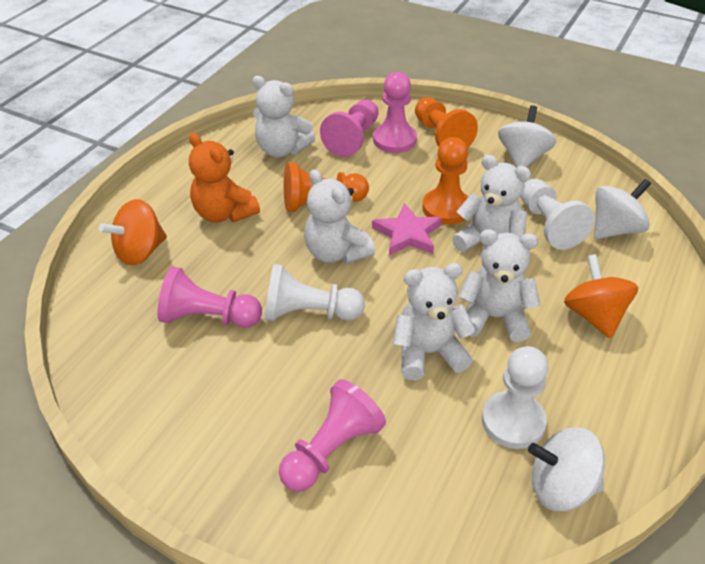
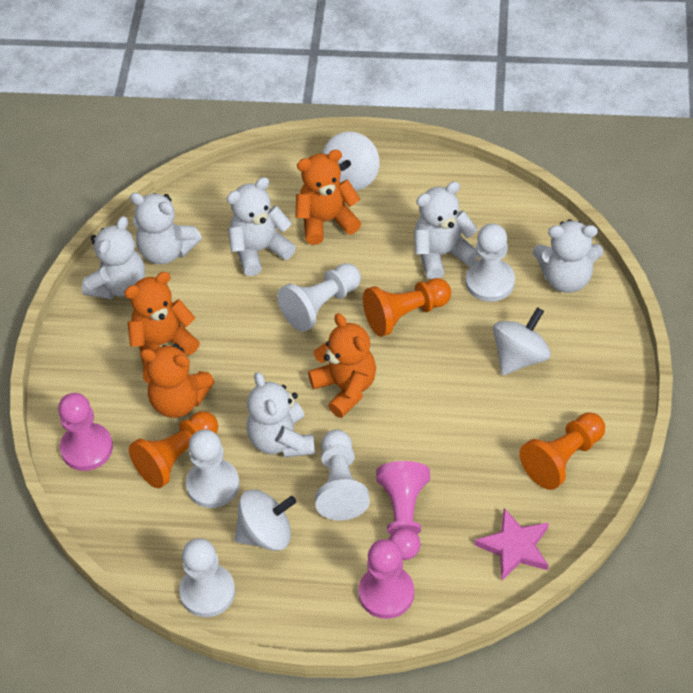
orange spinning top: [99,199,167,265] [564,254,638,339] = 2 -> none = 0
orange teddy bear: [189,133,260,222] = 1 -> [124,272,200,367] [140,344,215,418] [295,150,361,245] [308,313,376,418] = 4
pink pawn: [157,266,262,328] [279,379,386,492] [320,100,379,157] [373,72,417,153] = 4 -> [58,393,113,471] [359,539,414,619] [376,461,430,560] = 3
white pawn: [265,264,365,321] [482,346,549,449] [521,179,594,250] = 3 -> [179,538,235,617] [186,429,240,508] [277,263,361,332] [315,430,370,520] [466,223,515,302] = 5
white teddy bear: [252,76,315,157] [304,169,375,264] [393,263,476,380] [452,155,531,252] [458,229,541,342] = 5 -> [82,216,145,299] [130,193,202,264] [227,177,296,276] [246,372,315,457] [414,181,479,279] [533,219,603,293] = 6

